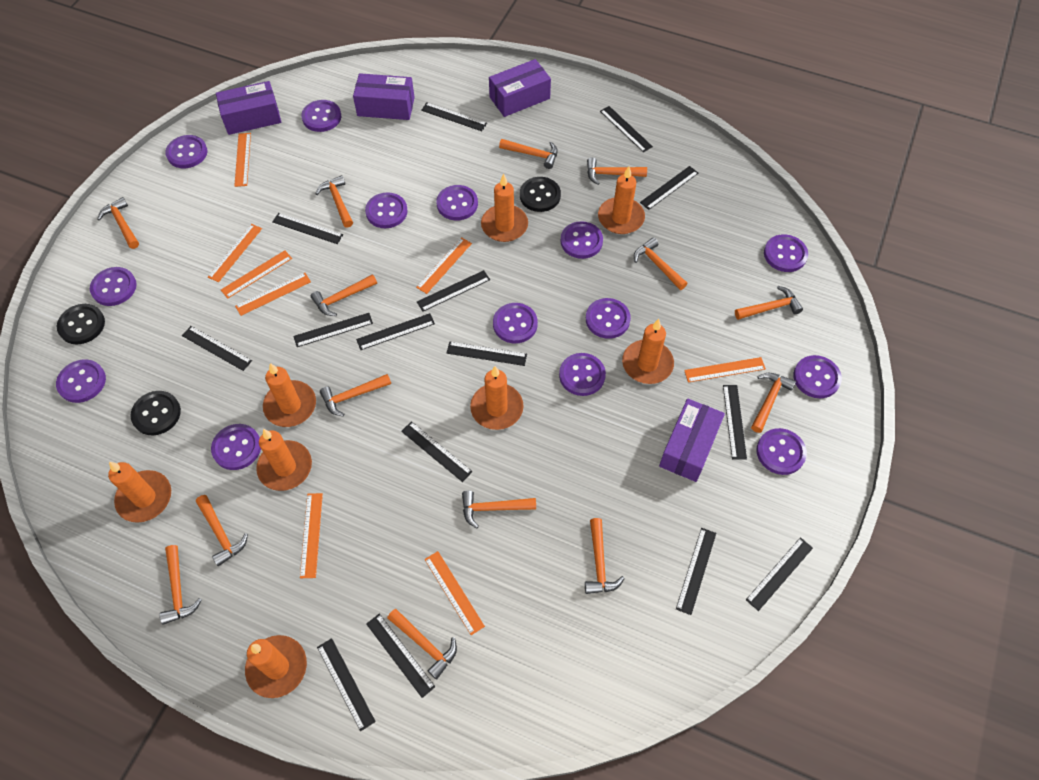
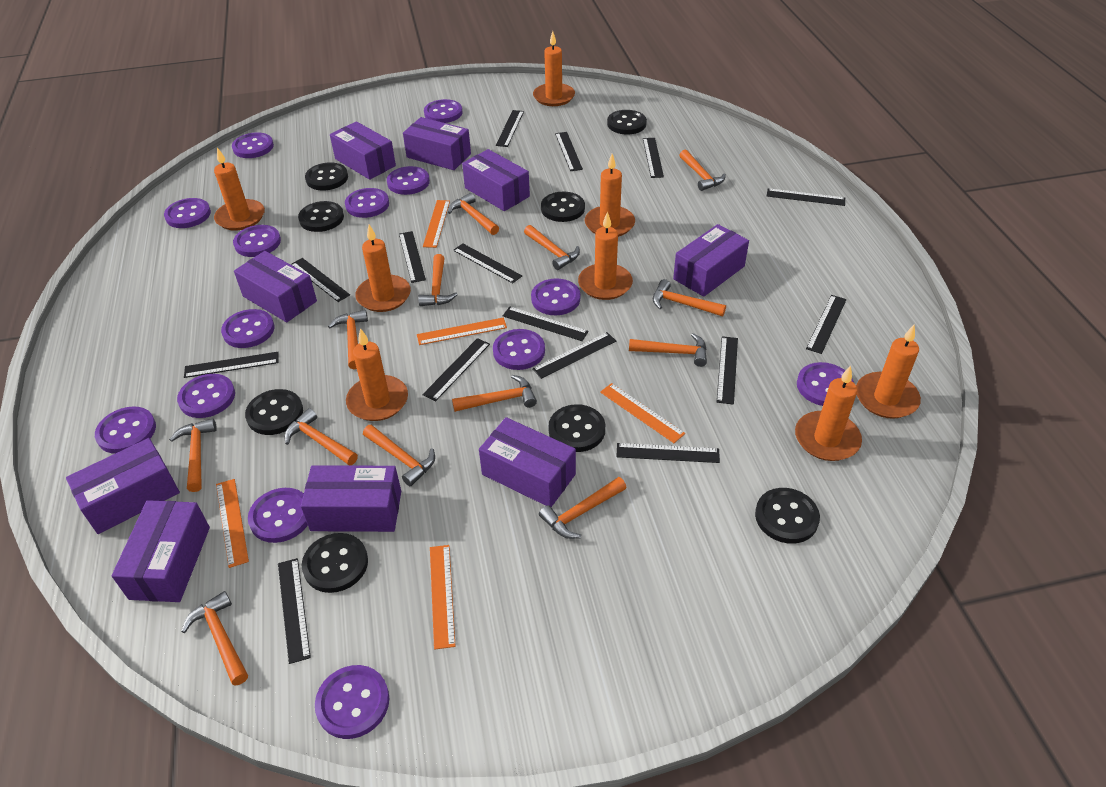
black button: [57,304,105,344] [130,391,181,435] [520,177,561,212] = 3 -> [245,389,303,435] [298,201,344,232] [301,533,368,593] [305,162,348,190] [541,192,585,222] [548,404,605,452] [607,110,647,135] [755,488,820,544] = 8
orange hammer: [97,197,139,249] [159,545,202,625] [196,495,248,566] [311,274,377,316] [315,175,353,228] [320,374,391,416] [387,609,457,680] [462,490,536,529] [499,139,558,169] [585,518,625,594] [587,157,647,185] [634,238,688,290] [735,286,803,320] [751,373,796,433] = 14 -> [169,418,217,492] [181,591,248,685] [284,408,358,466] [328,310,368,369] [363,425,435,486] [418,254,458,306] [448,193,499,235] [452,375,537,412] [524,225,580,270] [539,477,627,539] [629,333,707,367] [653,279,726,317] [679,150,726,191] = 13
orange ruler: [208,224,262,282] [221,250,292,299] [234,133,251,187] [235,273,311,316] [300,493,323,578] [416,237,472,294] [425,551,485,635] [684,357,766,382] = 8 -> [216,479,249,568] [417,317,507,345] [423,200,450,248] [430,545,455,650] [600,383,685,443] = 5
purple box: [216,81,281,135] [353,73,415,120] [489,59,551,117] [659,398,725,482] = 4 -> [66,438,180,534] [112,500,210,602] [234,251,317,322] [301,465,401,532] [330,121,396,180] [403,117,471,170] [462,149,530,211] [479,417,576,507] [673,224,749,297] = 9

